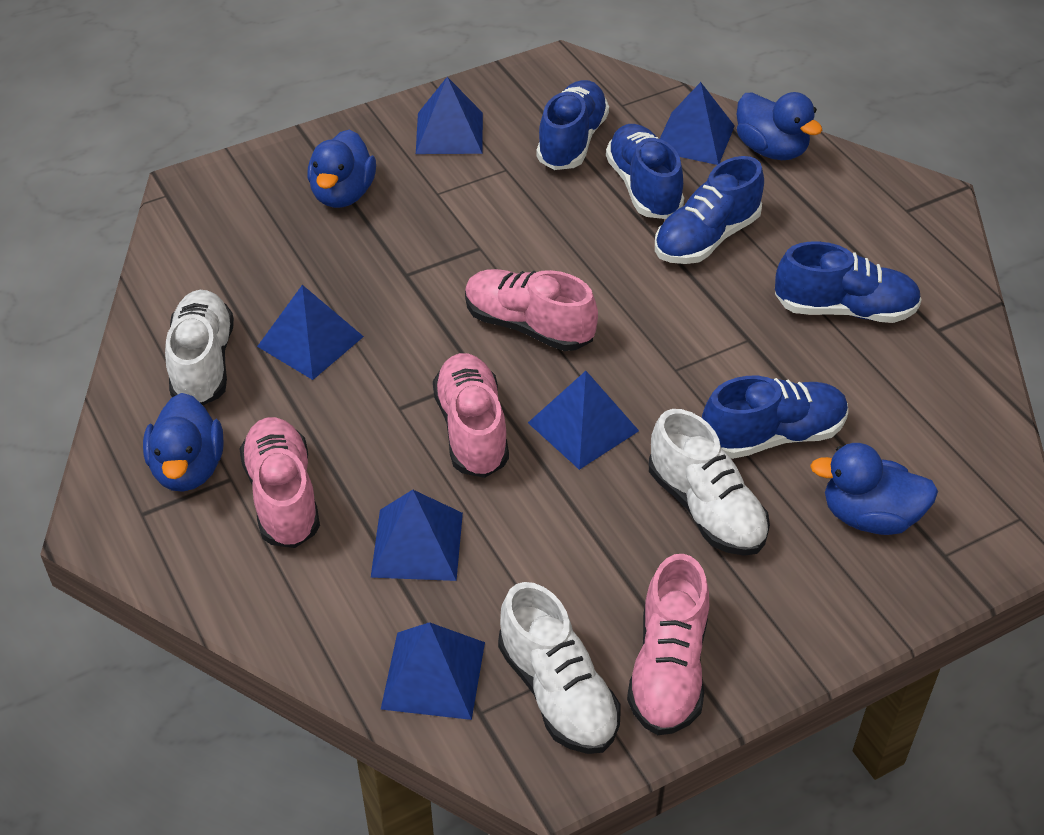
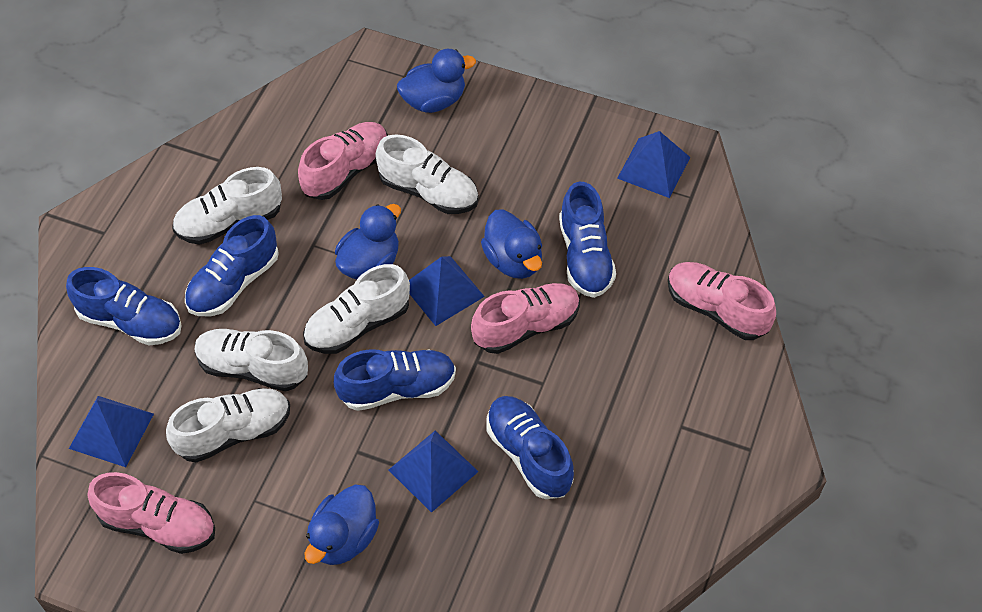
blue pyramid: [257,285,364,380] [371,490,463,581] [381,622,485,720] [416,77,483,154] [528,371,639,470] [660,82,735,165] = 6 -> [69,396,154,467] [389,431,479,513] [409,256,485,326] [617,131,690,198] = 4
white shoe: [165,290,234,405] [498,582,621,754] [649,409,770,556] = 3 -> [166,388,290,462] [172,167,282,245] [194,329,308,391] [303,264,410,354] [375,134,478,214] = 5

